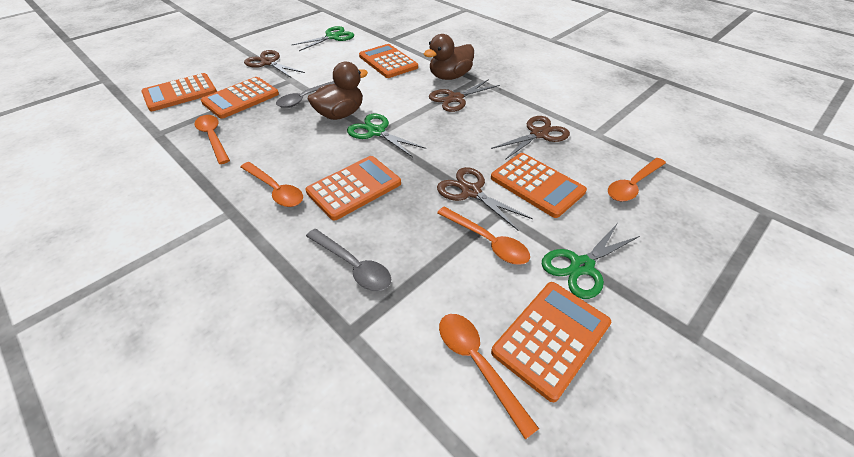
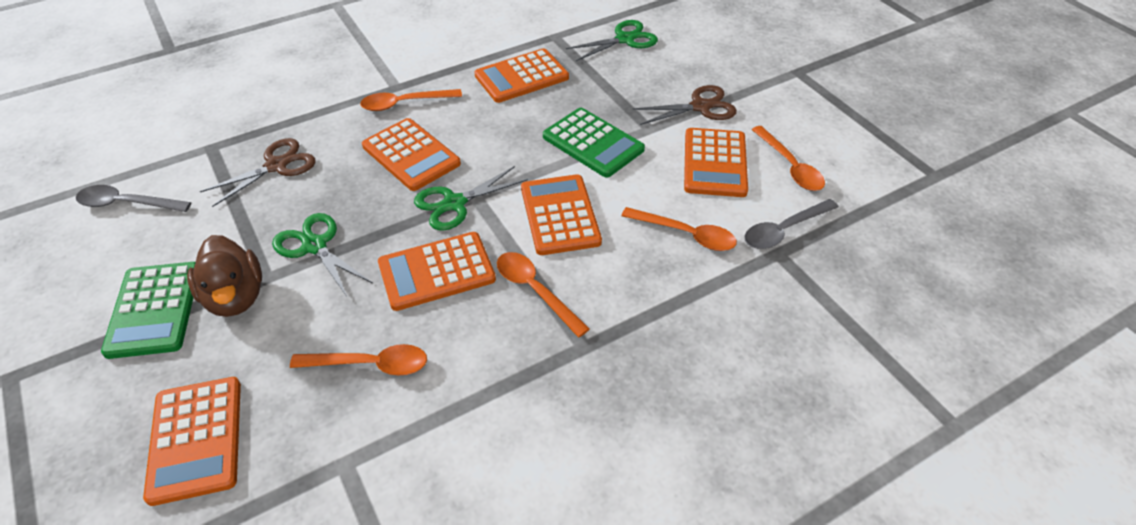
brown duck: [308,62,368,120] [424,34,474,80] = 2 -> [187,235,262,317] = 1
brown scissors: [244,50,305,77] [429,79,500,112] [437,167,533,230] [491,116,570,160] = 4 -> [199,138,316,207] [632,85,737,125] = 2
green calculator: none = 0 -> [101,262,195,359] [543,108,645,178] = 2

